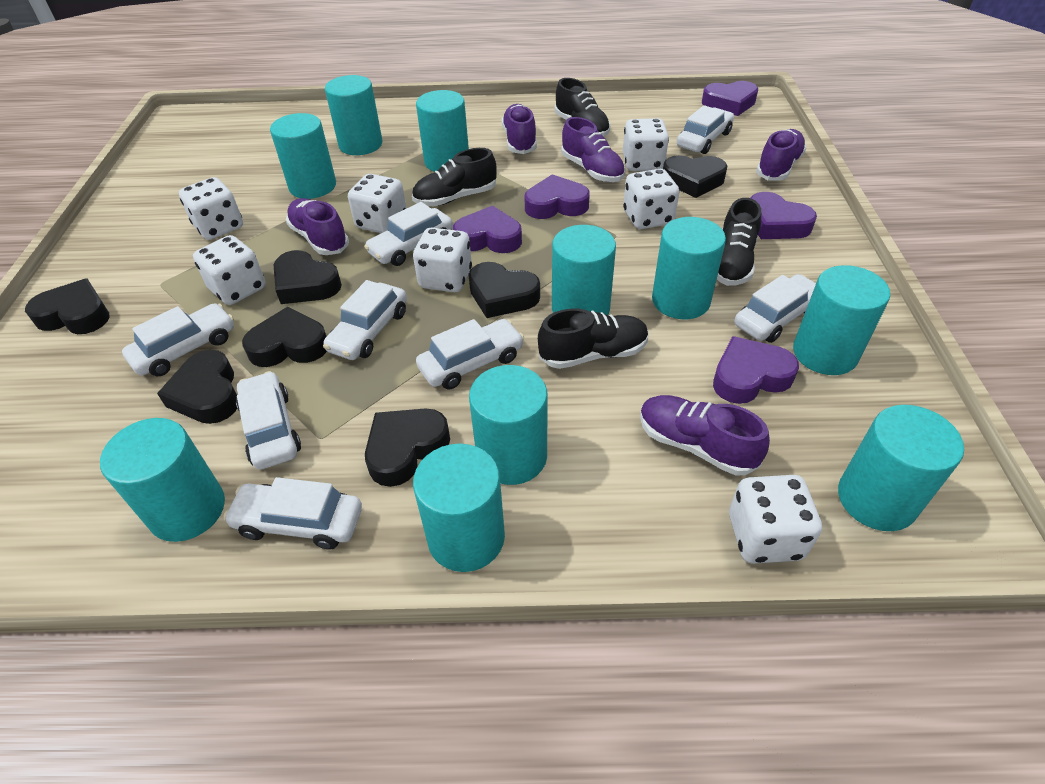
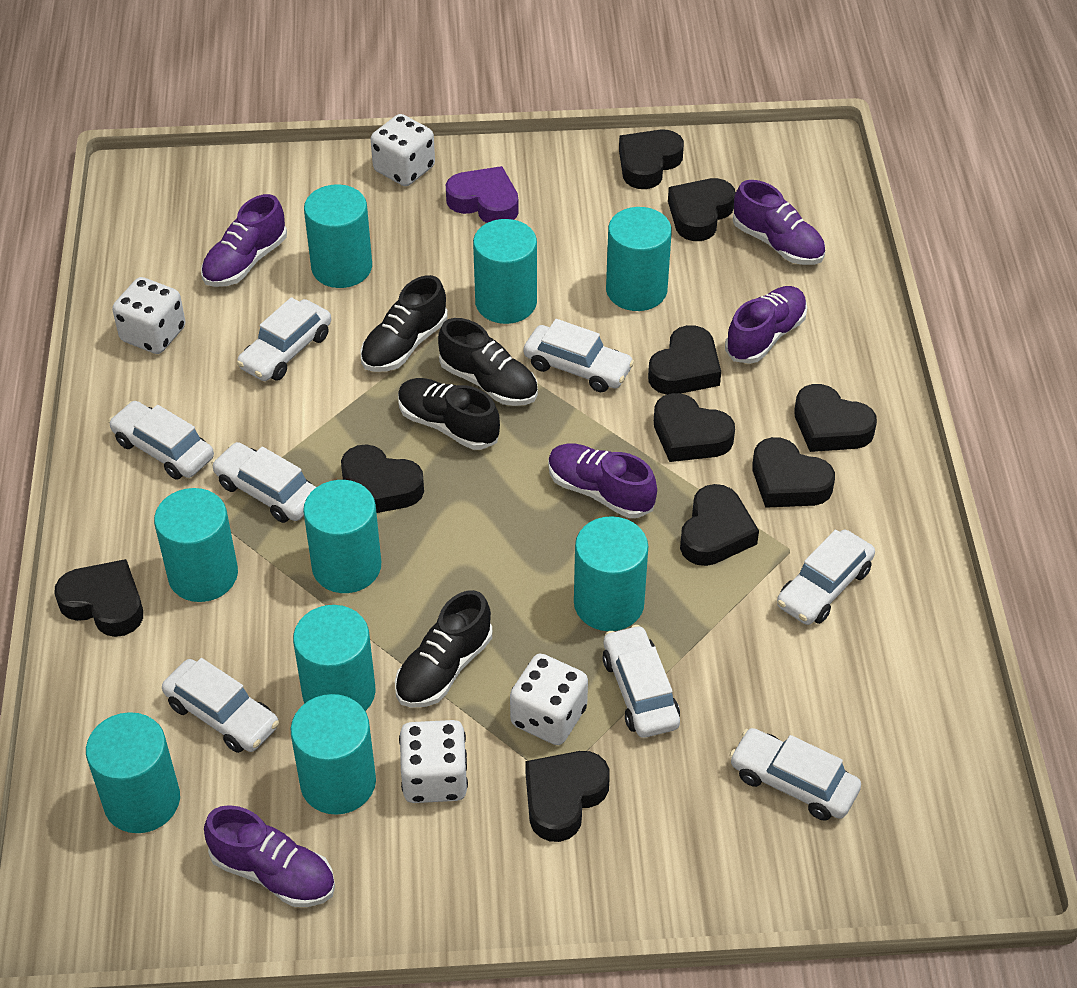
black heart: [25,279,110,334] [157,350,237,424] [242,307,327,367] [274,250,342,304] [365,408,450,487] [468,262,540,318] [663,155,727,198] = 7 -> [54,559,143,637] [341,444,424,513] [525,751,610,842] [619,130,684,189] [648,325,721,395] [654,393,735,462] [668,178,735,241] [680,484,759,566] [752,437,835,508] [794,384,877,452] = 10
purple heart: [453,206,522,253] [524,174,590,219] [702,81,758,116] [713,336,799,404] [751,192,817,239] = 5 -> [446,166,519,223] = 1
turquoise cylinder: [100,418,225,542] [270,113,336,199] [325,75,382,155] [413,444,505,572] [416,90,469,172] [469,365,547,485] [552,225,616,315] [652,217,726,319] [793,265,890,375] [838,405,964,531] = 10 -> [86,712,180,833] [154,488,238,602] [290,694,376,815] [293,605,375,711] [303,480,381,593] [304,184,372,288] [473,219,537,324] [574,516,648,631] [606,207,672,311] = 9
white dice: [179,177,243,240] [193,235,266,305] [348,174,407,233] [413,227,472,292] [623,118,669,171] [623,169,679,229] [729,475,822,564] = 7 -> [112,277,185,354] [371,114,435,186] [399,720,468,803] [510,654,588,745] = 4

